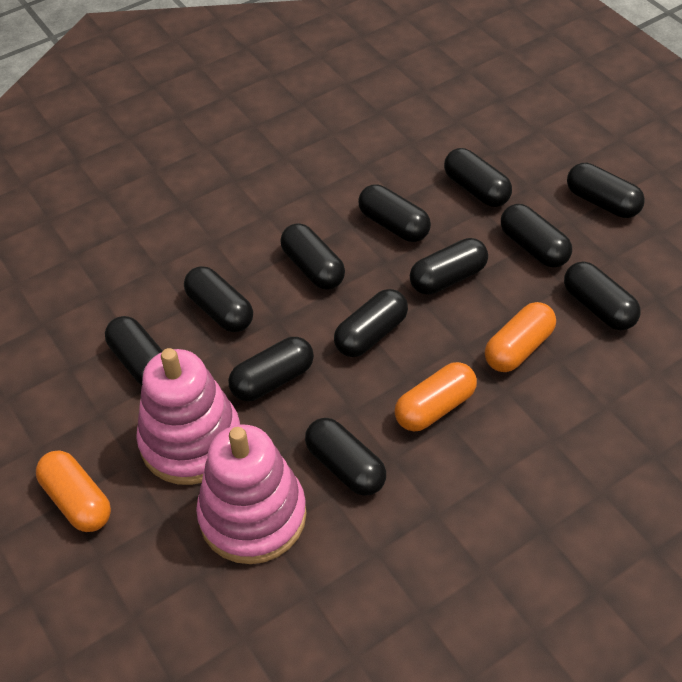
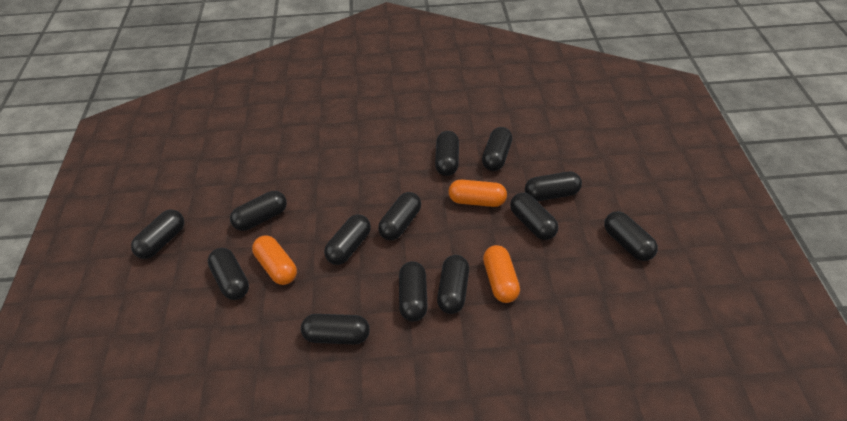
black capsule: [105,316,163,385] [184,266,253,332] [228,337,314,401] [280,223,345,290] [305,418,386,496] [334,289,408,357] [358,184,431,242] [410,238,488,295] [444,148,512,207] [501,204,572,268] [564,261,641,330] [567,163,645,218] = 12 -> [131,210,184,259] [208,248,249,300] [230,191,287,231] [301,314,370,345] [324,214,371,265] [378,192,421,240] [399,261,428,321] [435,131,459,176] [437,255,469,314] [482,127,512,171] [510,193,558,240] [525,172,582,201] [604,211,658,261] = 13
pink stacking toy: [136,348,240,485] [196,425,307,564] = 2 -> none = 0

